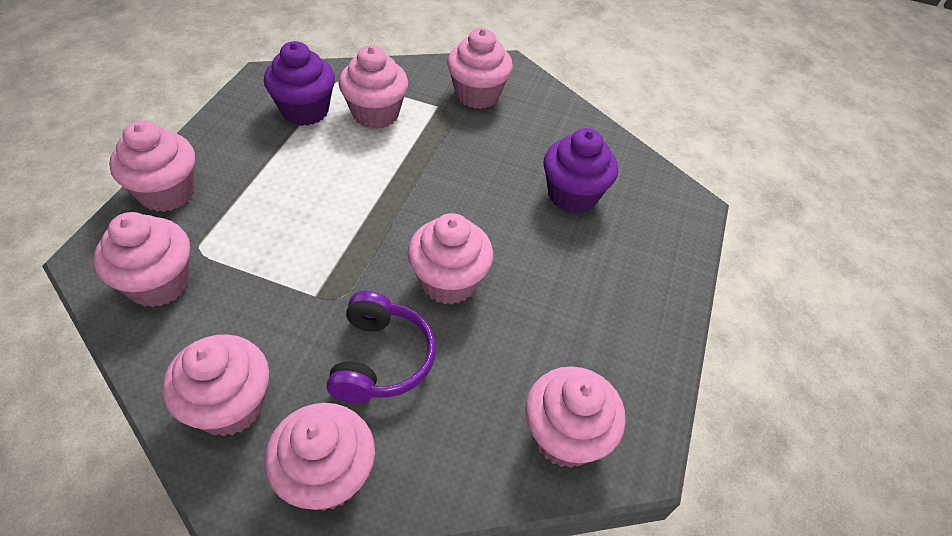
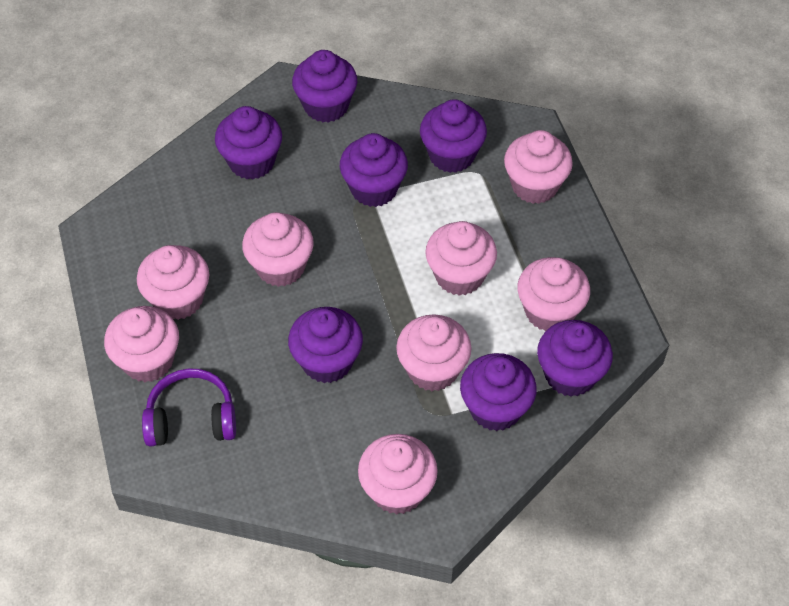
purple cupcake: [264,41,335,126] [544,128,618,214] = 2 -> [215,106,282,180] [288,307,363,383] [292,50,357,123] [340,133,408,207] [420,99,487,173] [460,353,537,431] [537,320,613,397] = 7

